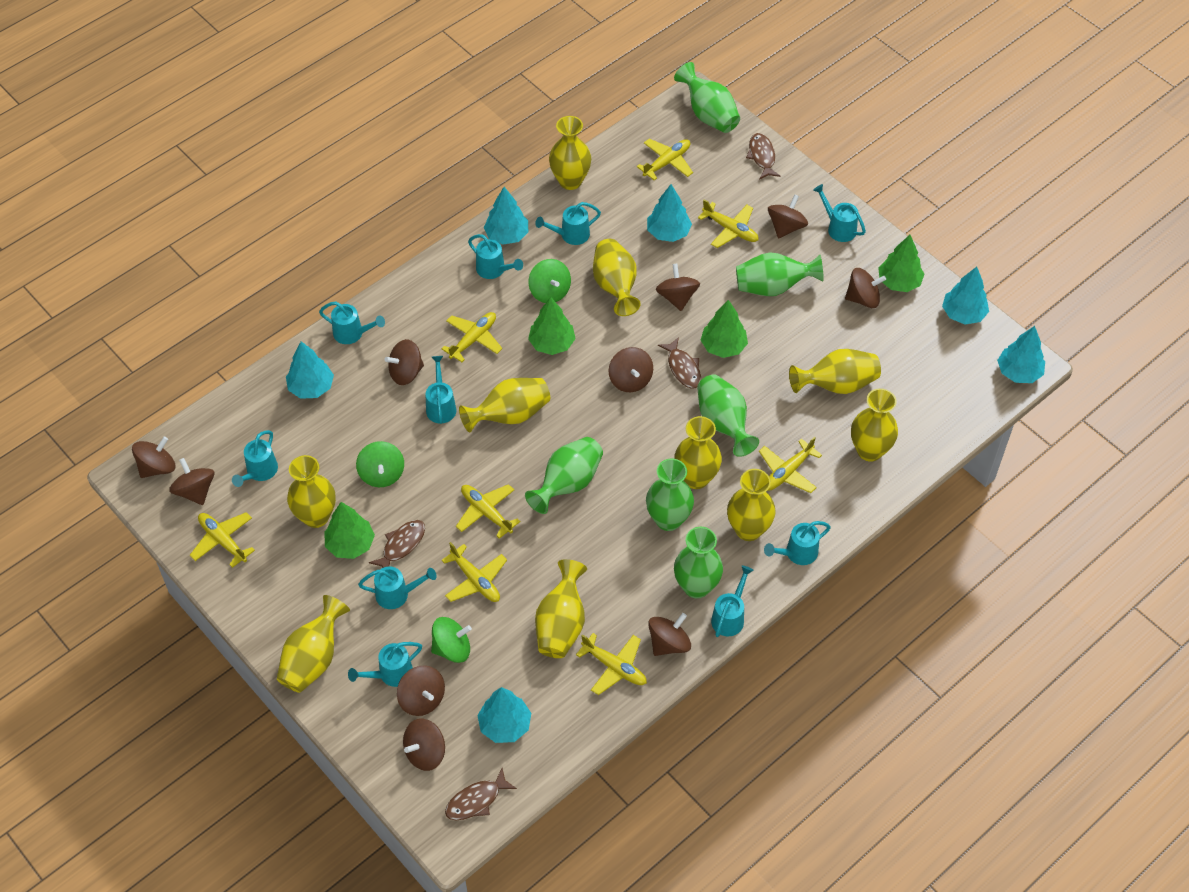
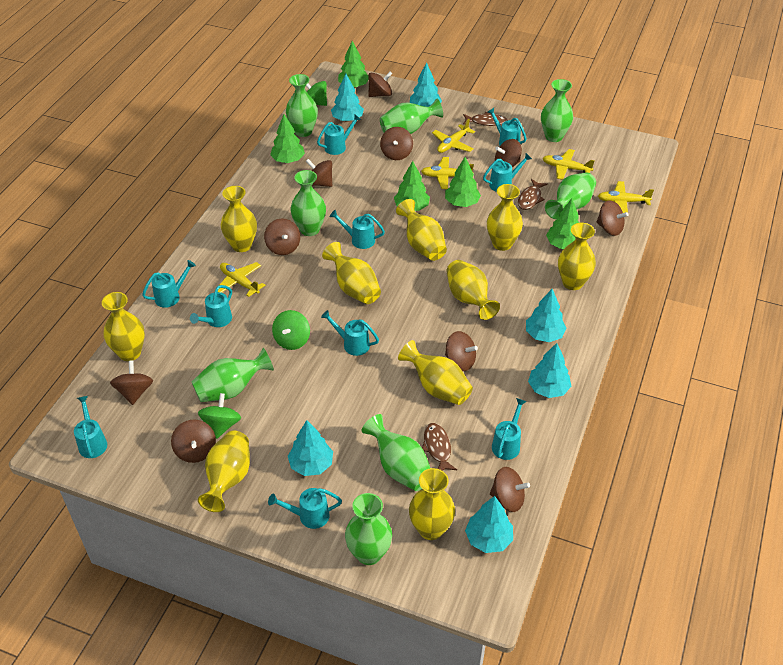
brown fish: [369,520,425,568] [445,768,517,820] [658,337,701,389] [746,133,781,179] = 4 -> [422,423,457,471] [463,112,508,126] [518,179,548,210] = 3
green tree: [325,502,375,559] [528,297,576,355] [701,300,748,358] [878,235,924,292] = 4 -> [270,114,305,163] [338,41,369,88] [394,161,430,211] [445,157,481,207] [546,198,579,249] = 5
green vase: [525,437,603,514] [646,458,694,531] [674,62,740,133] [674,527,723,599] [697,375,759,457] [736,252,824,296] = 6 -> [192,348,274,402] [286,74,318,137] [290,170,326,236] [345,493,392,565] [362,414,430,491] [380,99,443,134] [541,79,573,142] [545,172,596,219] = 8
yellow plane: [190,512,255,568] [441,542,507,602] [442,312,502,362] [456,484,520,539] [576,633,647,695] [637,139,693,180] [698,199,759,248] [759,437,822,493] = 8 -> [218,262,265,297] [421,157,474,189] [432,119,475,153] [543,149,595,180] [598,181,654,213] = 5

